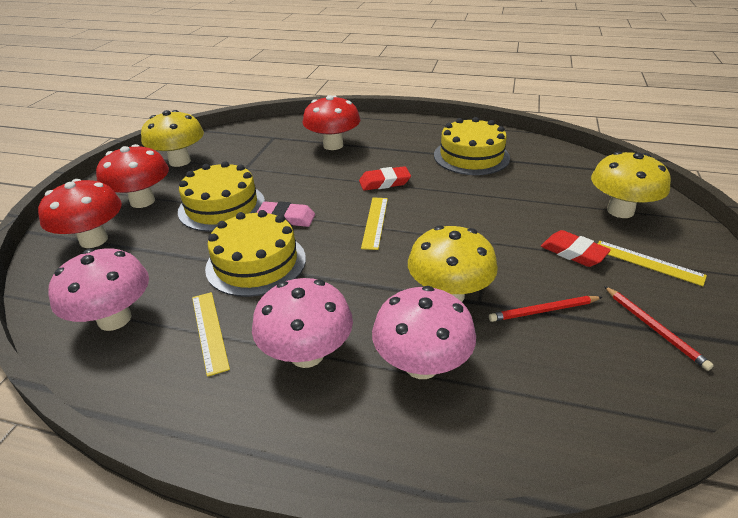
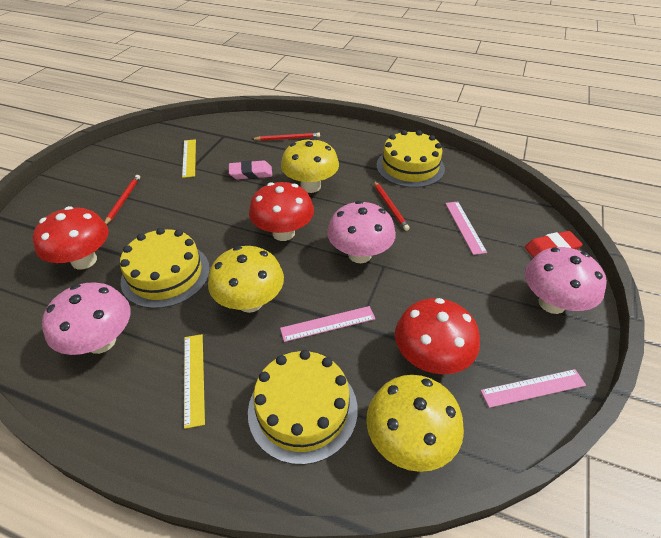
pink ruler: none = 0 -> [280,306,376,342] [445,202,487,255] [480,369,586,408] = 3
red eraser: [359,166,411,191] [541,230,611,267] = 2 -> [525,231,583,258] = 1
red pencil: [489,296,602,322] [604,286,714,371] = 2 -> [105,175,140,224] [252,133,320,141] [374,181,410,231] = 3
yellow ruler: [192,292,230,377] [361,197,388,250] [598,241,707,286] = 3 -> [182,139,196,178] [184,334,205,429] = 2

